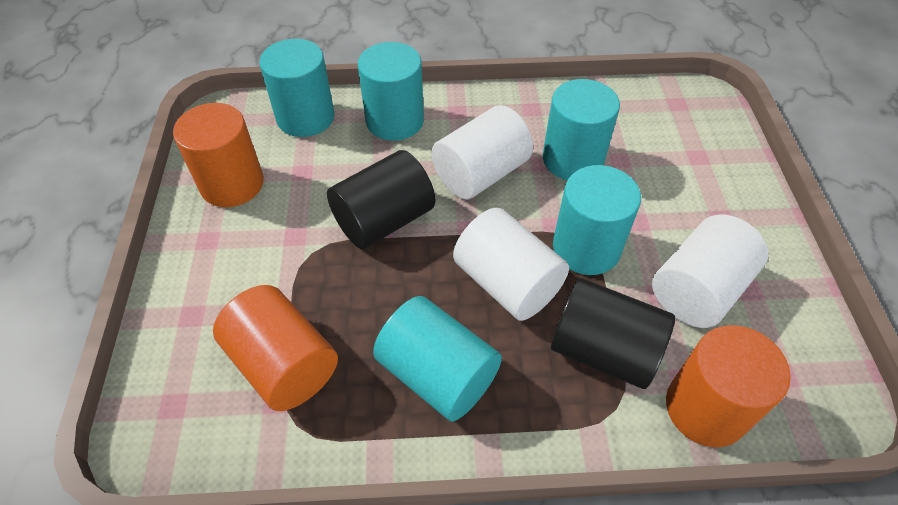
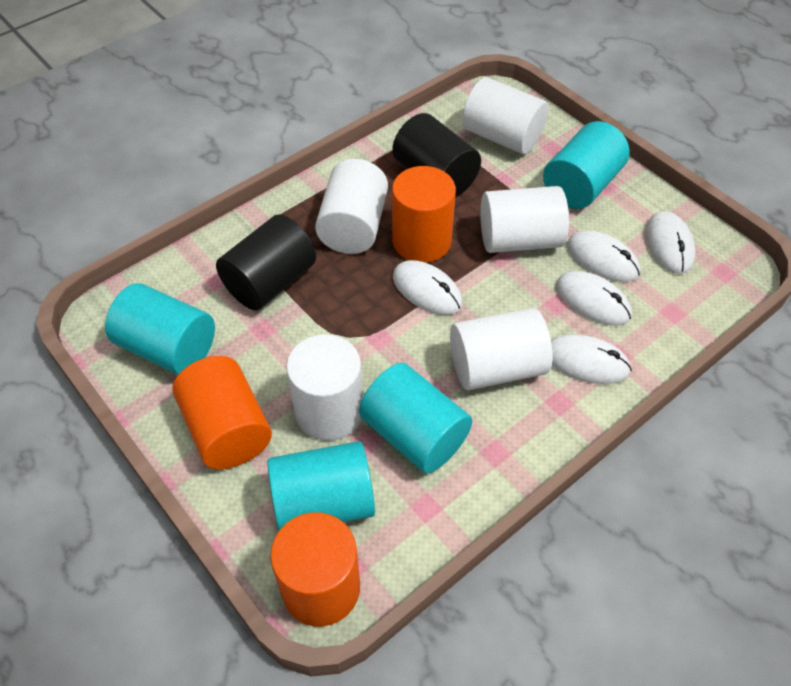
turquoise cylinder: [260,39,335,137] [358,42,424,141] [373,296,502,421] [543,79,620,180] [553,165,641,275] = 5 -> [105,283,215,375] [267,441,375,530] [359,363,472,473] [543,121,630,209] = 4
white cylinder: [431,105,533,200] [453,208,569,321] [652,214,768,328] = 3 -> [286,334,363,441] [315,159,388,254] [450,308,553,390] [462,77,549,154] [480,186,569,253] = 5
white mouse: none = 0 -> [393,260,462,315] [551,334,632,384] [556,271,632,325] [567,231,640,282] [646,211,696,274] = 5

